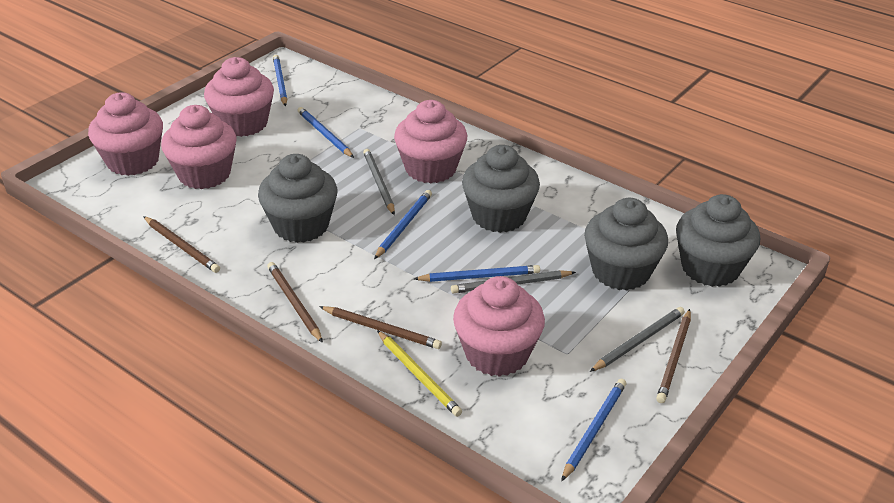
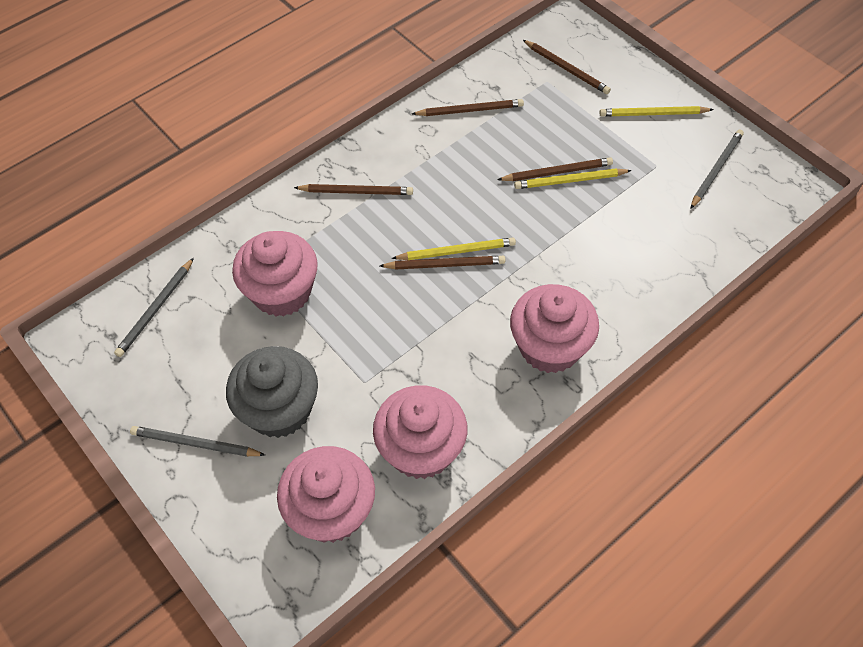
blue pencil: [273,55,287,106] [297,107,354,158] [374,190,432,259] [414,265,540,282] [561,379,626,481] = 5 -> none = 0
brown pencil: [143,216,220,273] [267,262,323,343] [319,306,442,349] [656,309,691,403] = 4 -> [294,184,413,195] [380,256,505,270] [412,99,524,116] [497,157,613,181] [523,40,611,94] = 5
grey cupcake: [258,154,338,243] [462,145,540,233] [584,198,668,291] [676,194,760,287] = 4 -> [226,346,318,438] = 1
pink cupcake: [88,92,163,176] [161,105,237,189] [204,57,274,137] [394,100,467,183] [453,276,545,377] = 5 -> [232,231,318,317] [277,446,375,543] [373,385,467,479] [510,284,599,373] = 4
yellow pencil: [377,330,462,417] = 1 -> [392,237,516,260] [514,168,632,189] [599,106,714,116] = 3

